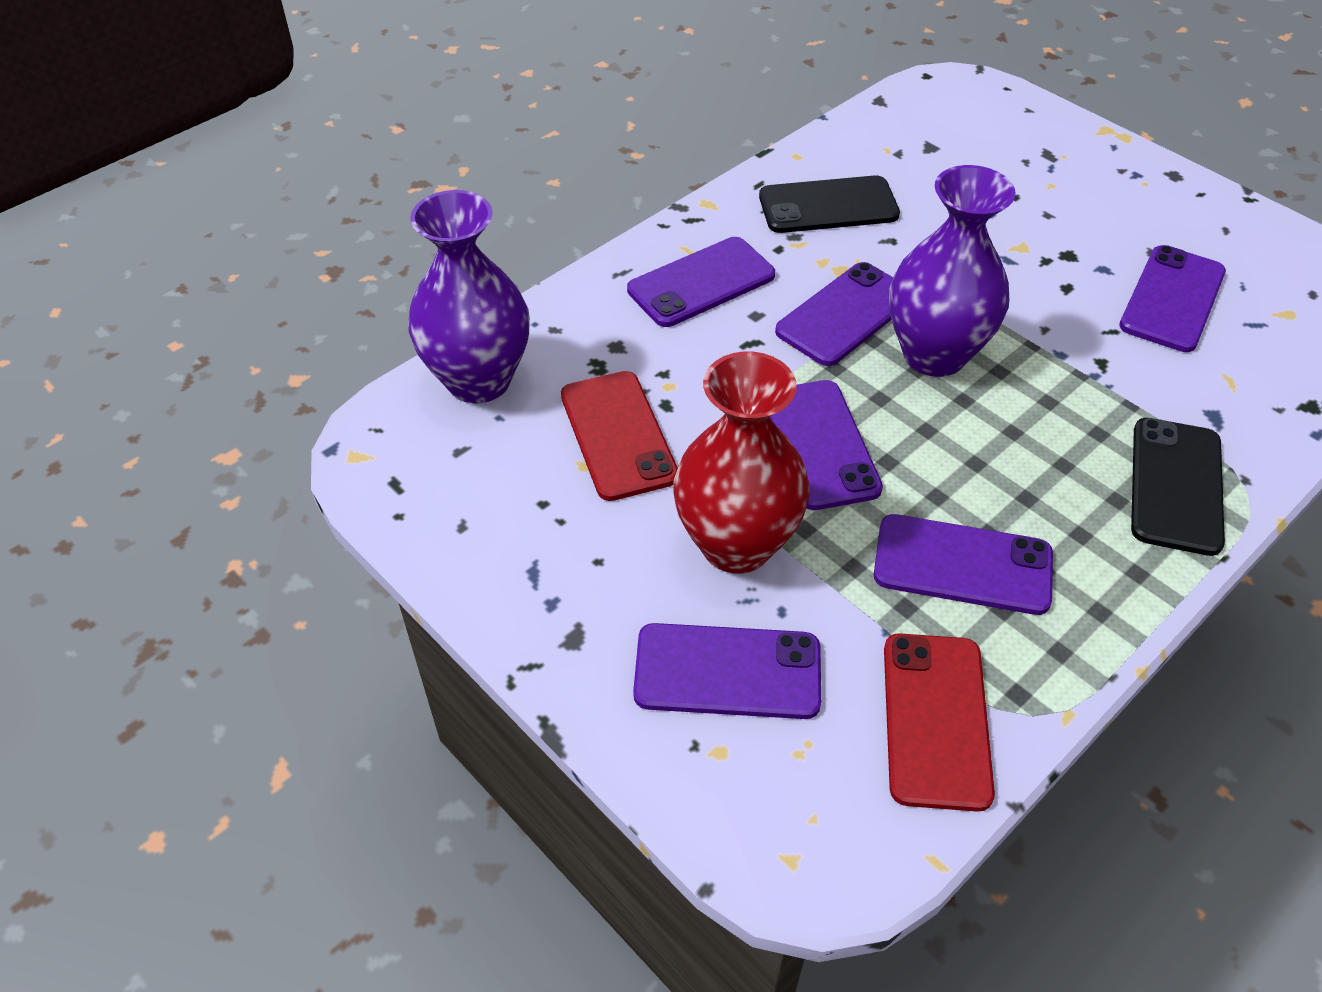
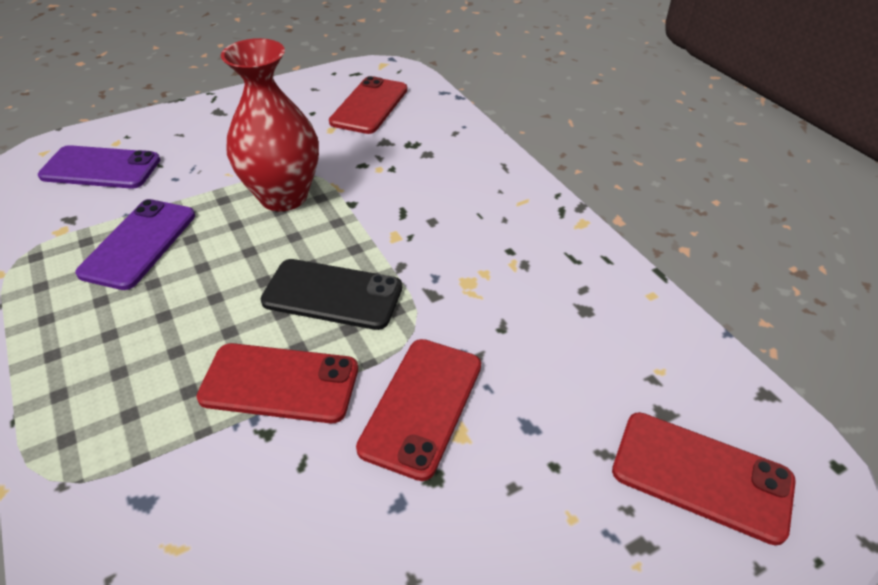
black phone: [759,175,900,233] [1131,418,1225,556] = 2 -> [261,259,402,330] = 1
purple phone: [627,237,775,327] [633,623,821,719] [770,380,883,510] [775,262,893,366] [874,514,1053,615] [1119,245,1226,352] = 6 -> [38,145,161,189] [75,199,195,290] = 2
purple vase: [408,190,530,403] [889,165,1016,377] = 2 -> none = 0
red phone: [561,371,678,501] [884,633,995,812] = 2 -> [196,343,358,423] [329,76,407,134] [356,339,481,481] [612,412,796,545] = 4

